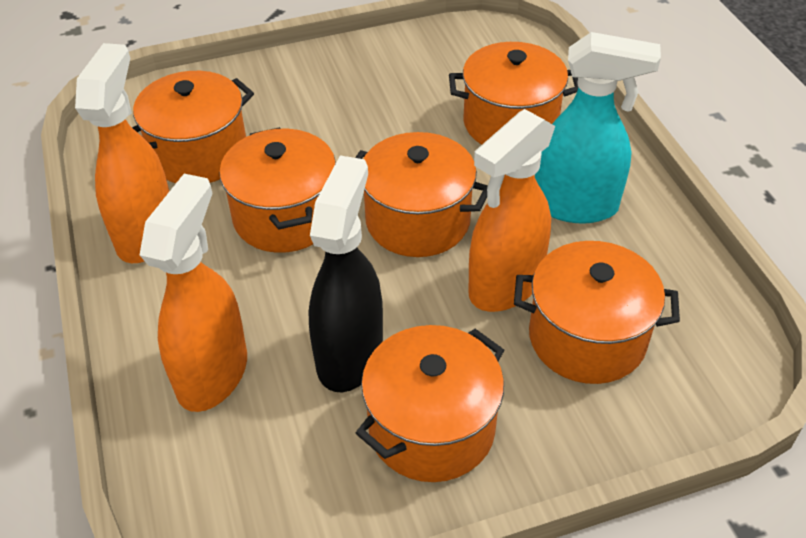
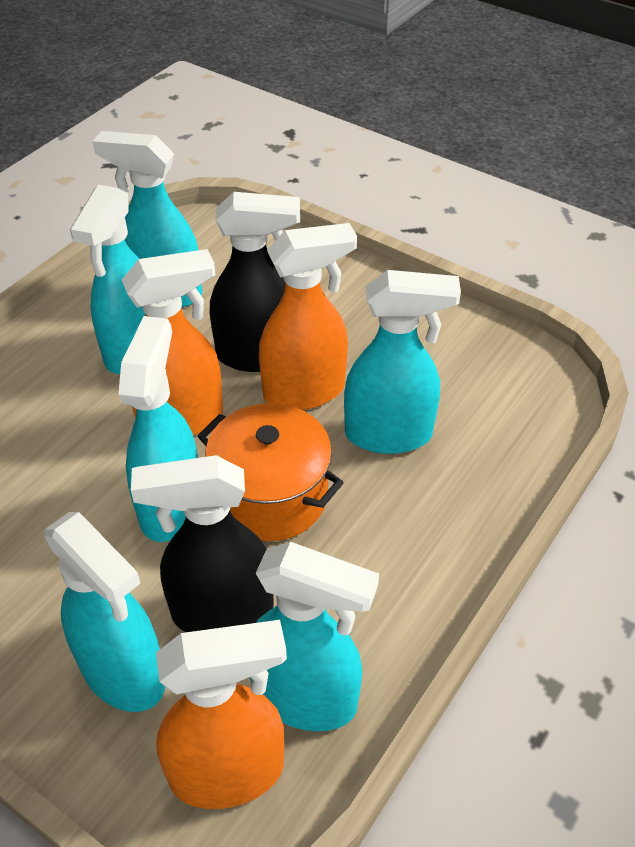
black spray bottle: [309,155,383,392] = 1 -> [131,455,274,632] [210,192,300,372] = 2
orange pot: [132,71,254,183] [219,127,336,253] [355,132,488,257] [356,325,504,482] [449,42,578,145] [514,241,680,384] = 6 -> [198,403,344,541] = 1
turquoise spray bottle: [535,32,661,224] = 1 -> [44,512,165,712] [70,185,145,374] [92,131,202,308] [118,316,198,542] [250,542,379,731] [344,270,461,454] = 6

